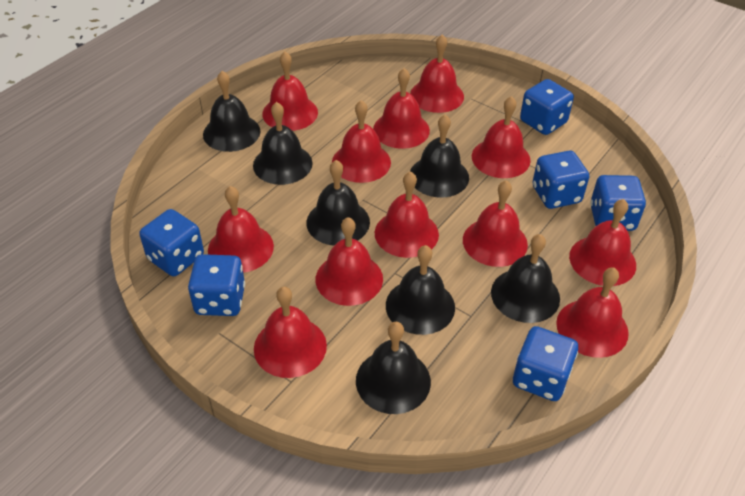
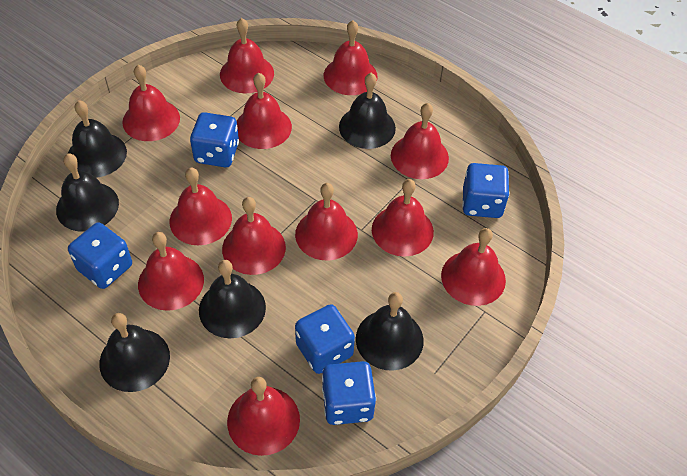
black bell: [203,71,261,152] [253,102,313,185] [306,160,370,245] [356,322,431,414] [386,245,455,335] [410,114,469,198] [491,234,560,323] = 7 -> [56,154,119,232] [68,100,127,178] [99,313,170,392] [199,260,266,338] [339,73,396,149] [356,292,424,371] = 6
blue dice: [139,209,204,276] [188,254,245,316] [513,326,578,401] [520,79,574,135] [532,151,589,209] [590,175,646,231] = 6 -> [68,222,132,289] [190,112,239,167] [295,304,355,374] [322,361,376,425] [462,163,510,218] = 5

